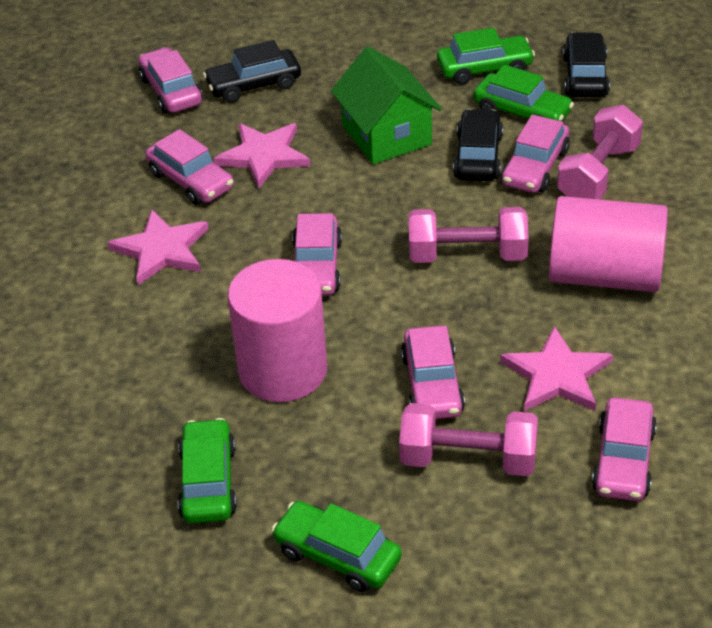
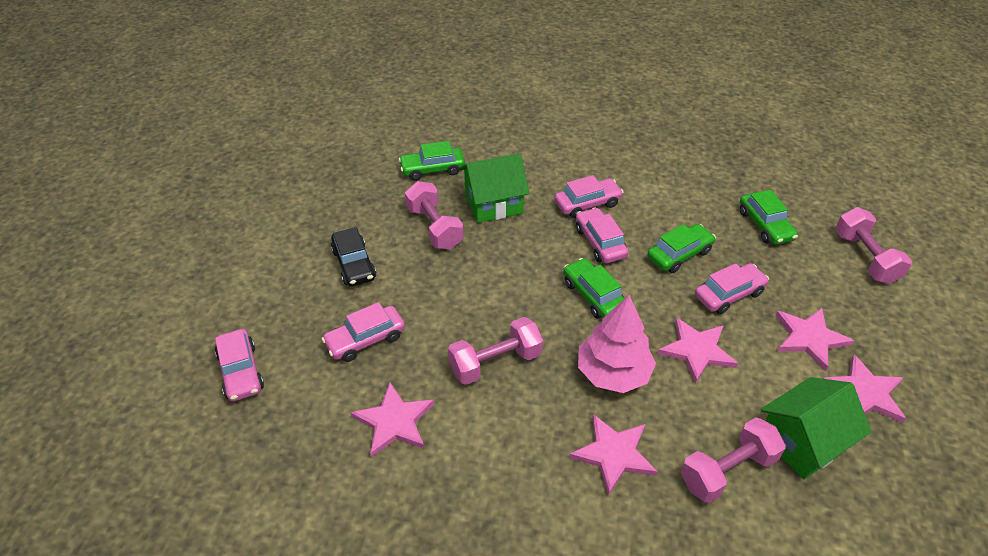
black car: [203,40,301,103] [453,109,503,181] [563,32,610,97] = 3 -> [331,227,376,286] = 1
green house: [331,46,442,164] = 1 -> [460,153,529,223] [760,377,871,479] = 2
pink car: [138,47,203,113] [145,129,234,205] [292,213,342,295] [401,326,465,419] [501,115,570,193] [592,397,657,501] = 6 -> [215,329,264,402] [322,302,405,362] [554,175,624,218] [576,208,629,263] [695,263,769,314] = 5
pink cylinder: [228,259,327,402] [549,196,668,292] = 2 -> none = 0
pink dumbbell: [399,403,538,476] [409,207,529,263] [557,105,643,200] = 3 -> [405,181,464,249] [448,317,543,385] [681,417,786,503] [835,207,912,284] = 4
pink star: [107,209,209,285] [214,123,310,188] [500,326,613,411] = 3 -> [351,382,434,457] [569,414,658,496] [657,317,738,384] [775,308,854,371] [823,354,906,423] = 5
pink tree: none = 0 -> [578,295,656,393] = 1

